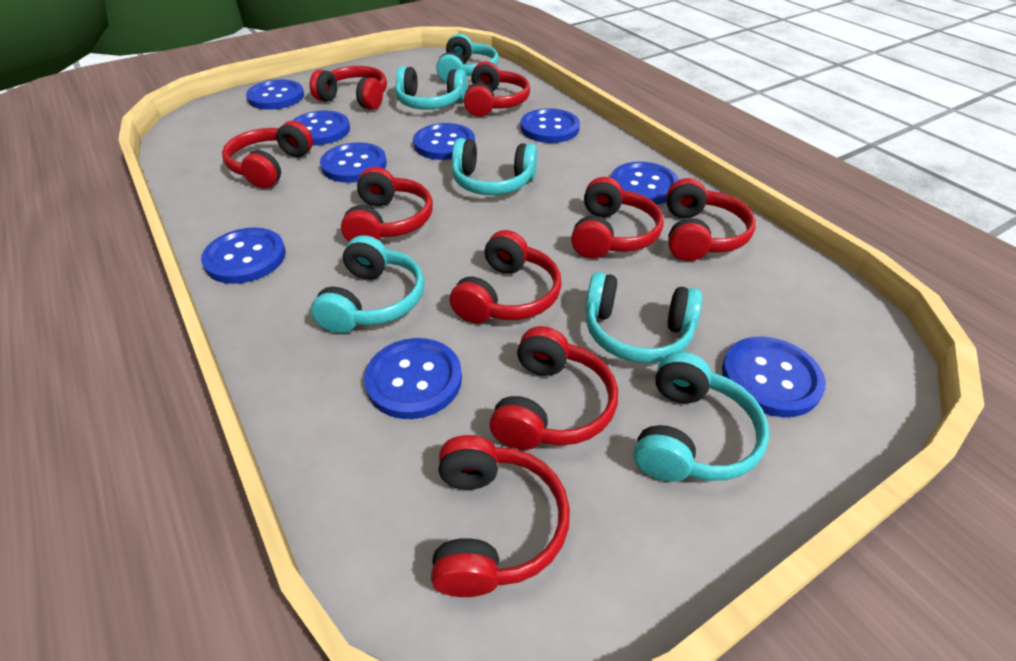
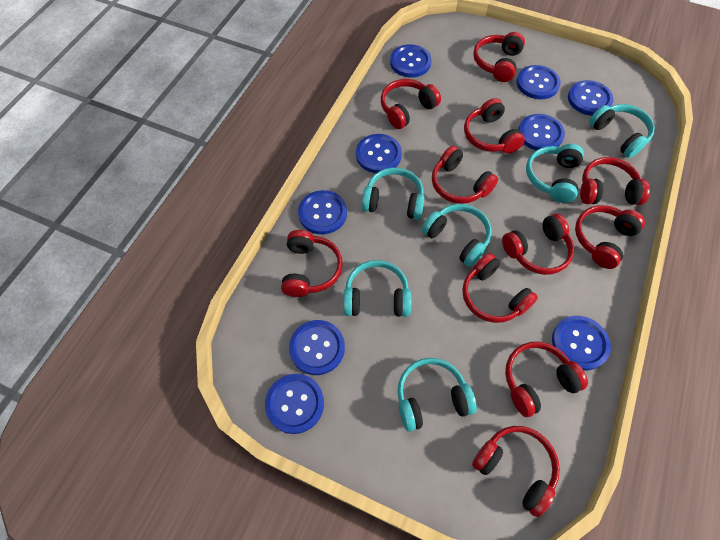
red headphones: [222,121,313,189] [310,66,387,110] [341,167,433,242] [431,435,570,597] [450,230,562,323] [464,61,530,117] [489,326,618,450] [571,177,664,259] [667,178,756,261] = 9 -> [281,230,343,297] [381,79,441,129] [432,146,498,204] [462,253,538,323] [464,98,525,154] [472,426,560,517] [473,32,525,82] [502,214,574,275] [505,342,588,417] [575,205,645,269] [580,157,650,205] = 11

